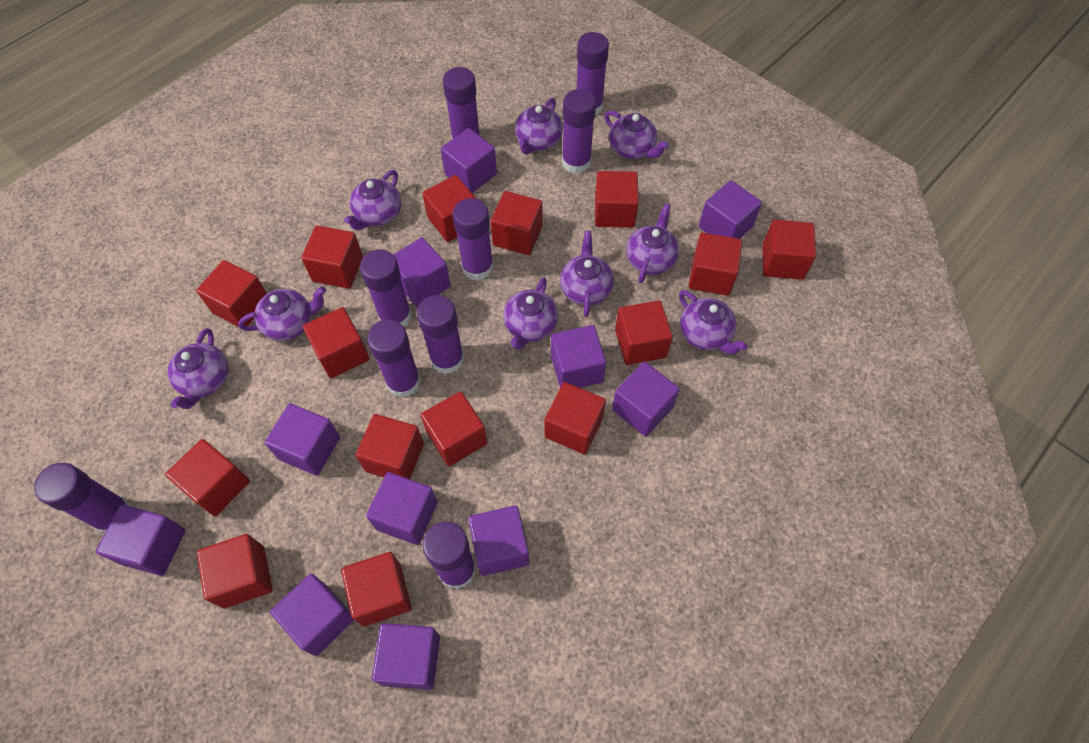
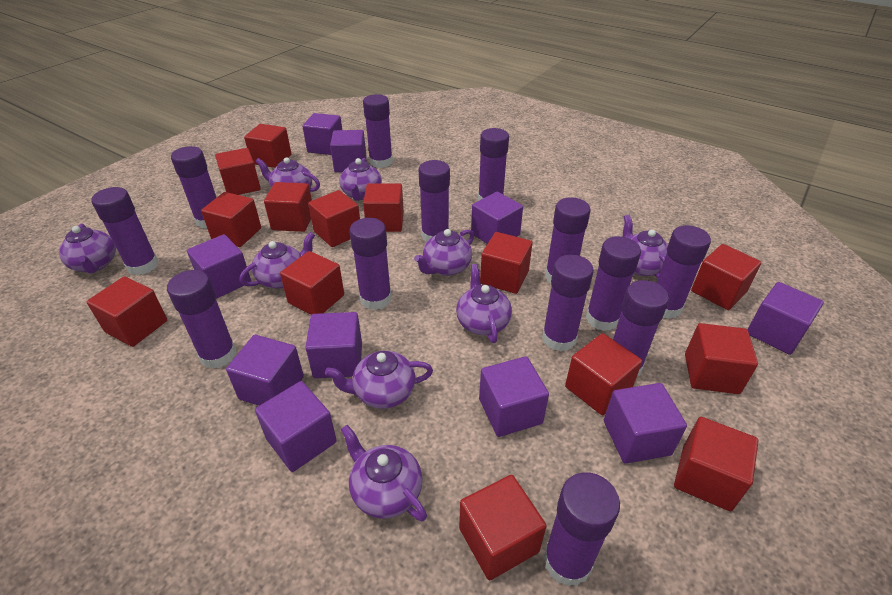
purple cube: [96,505,185,576] [265,403,340,476] [270,574,354,656] [366,472,437,545] [372,623,440,690] [393,237,451,307] [441,128,497,193] [468,505,529,576] [551,325,606,388] [612,362,680,436] [699,180,762,239] = 11 -> [187,234,251,299] [226,335,304,406] [255,381,337,472] [302,113,342,155] [305,312,362,378] [330,130,367,172] [471,192,523,244] [479,356,549,437] [604,383,687,464] [747,282,824,355] = 10
purple glue stick: [34,463,131,532] [360,249,412,326] [367,319,421,398] [417,295,464,374] [423,522,476,589] [443,67,480,139] [452,198,494,281] [562,89,596,174] [577,32,609,116] = 9 -> [91,187,159,275] [167,270,237,369] [171,146,217,229] [349,218,392,310] [363,94,393,168] [419,160,450,242] [478,128,509,200] [542,255,594,352] [544,472,620,587] [545,197,591,283] [586,236,641,331] [613,280,669,376] [657,225,711,319] = 13
red cube: [165,439,250,516] [196,260,267,327] [197,534,273,609] [301,226,363,289] [303,307,369,378] [341,552,412,627] [356,414,424,479] [421,392,487,466] [422,175,476,242] [491,191,543,255] [545,382,606,454] [595,171,639,228] [615,300,673,365] [689,233,742,296] [762,219,816,280] = 15 -> [87,276,167,347] [201,192,261,247] [215,148,261,195] [244,124,292,168] [264,182,312,232] [280,251,344,315] [308,190,360,247] [363,183,404,232] [459,475,547,580] [480,232,533,294] [565,333,642,415] [674,417,759,511] [685,323,758,394] [691,244,761,310] = 14

